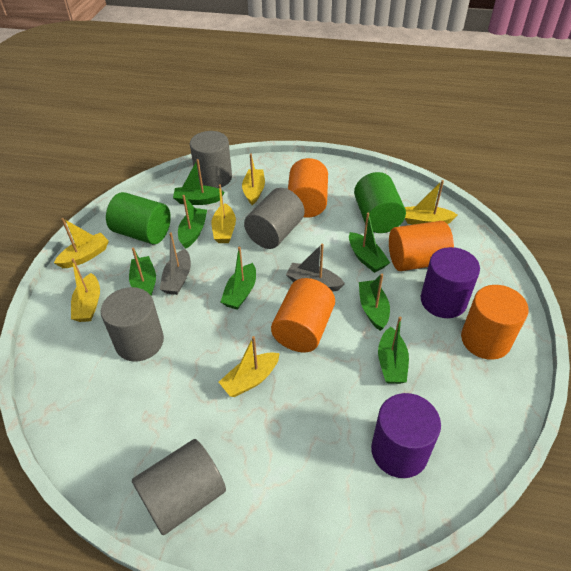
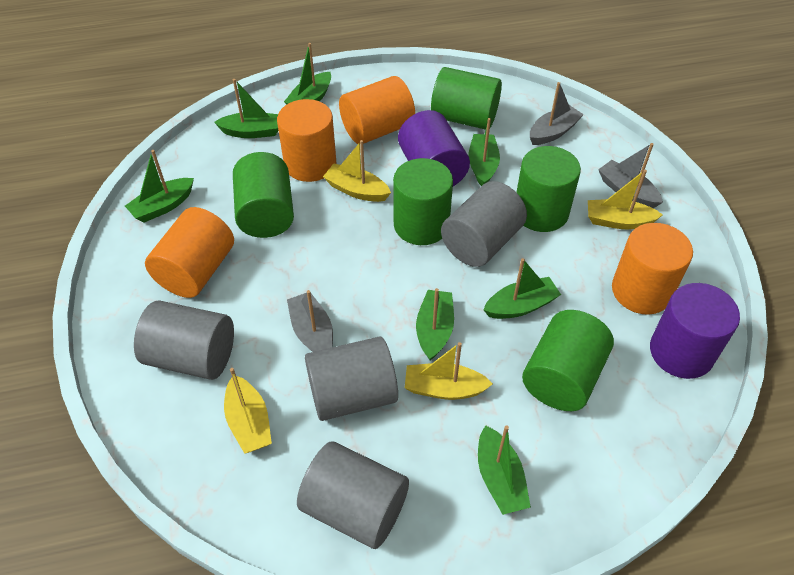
green cylinder: [106,192,171,244] [354,172,406,233] = 2 -> [233,152,294,238] [393,158,453,245] [431,67,502,130] [516,146,581,232] [522,310,614,411] = 5
grey boat: [160,233,191,295] [286,244,345,292] = 2 -> [287,290,333,352] [530,82,584,145] [598,143,663,208] = 3
yellow boat: [54,218,109,268] [71,258,100,322] [212,184,236,243] [219,336,280,397] [242,153,265,205] [405,180,457,225] = 6 -> [224,368,272,454] [323,140,391,202] [405,342,493,400] [588,170,662,229] = 4

